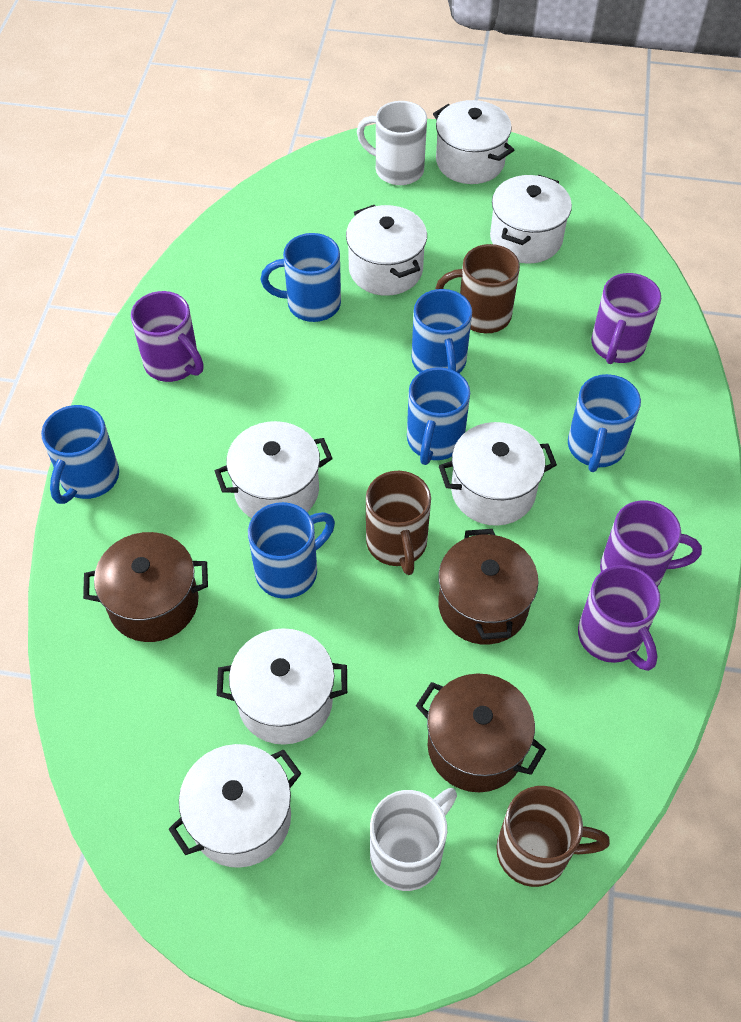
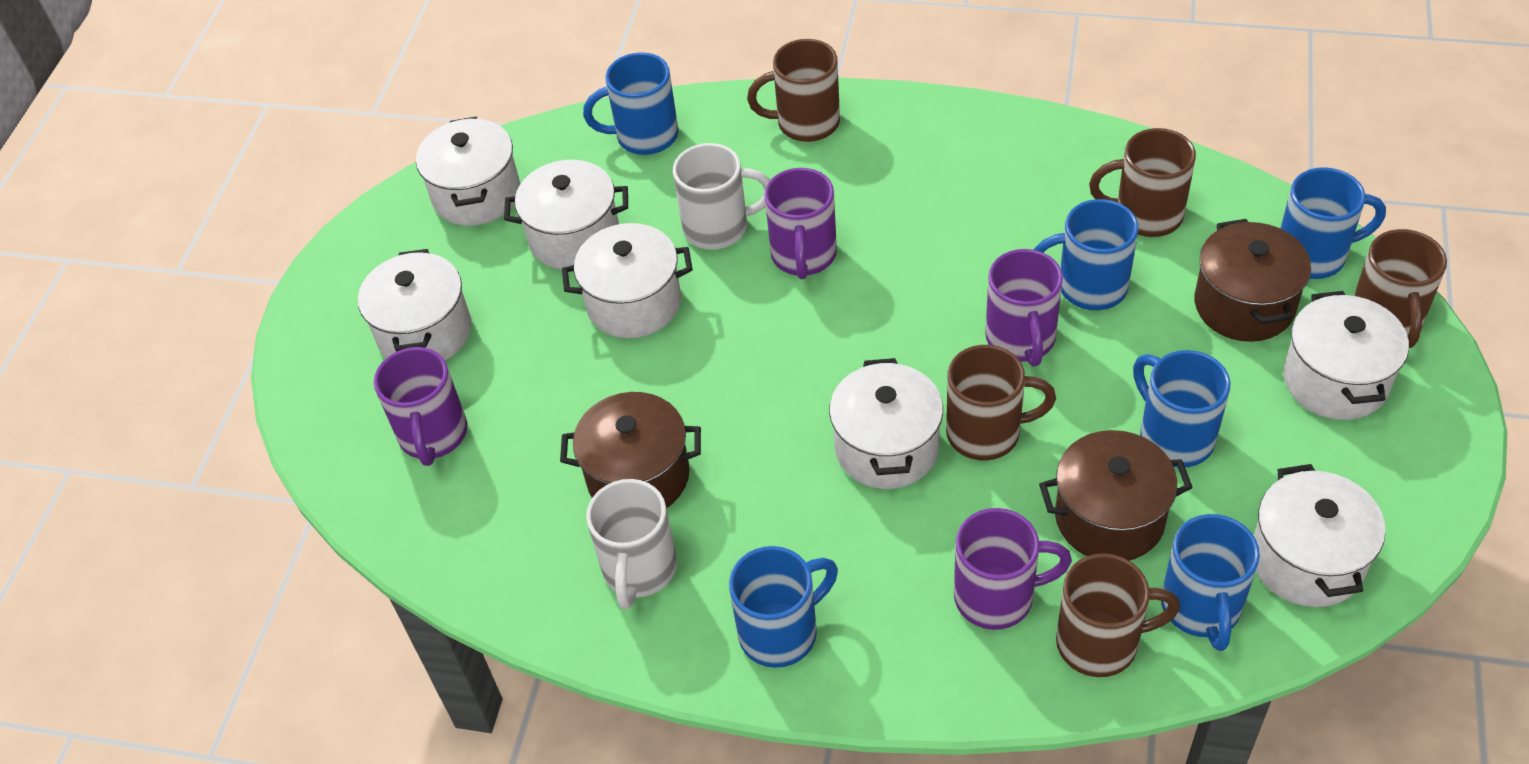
brown mug: [366,471,431,575] [435,244,520,333] [496,786,610,887] = 3 -> [747,39,840,142] [946,345,1056,460] [1056,553,1180,677] [1089,128,1196,237] [1354,229,1447,348] = 5

